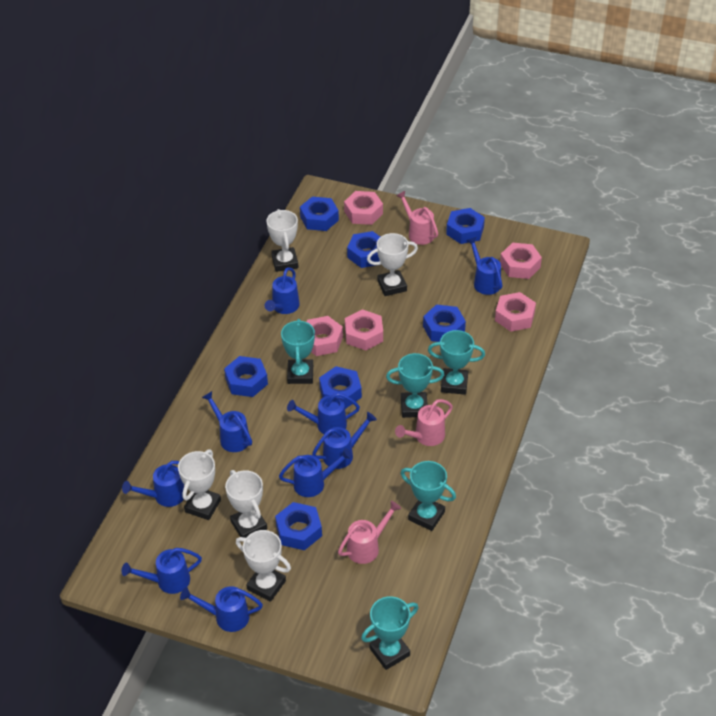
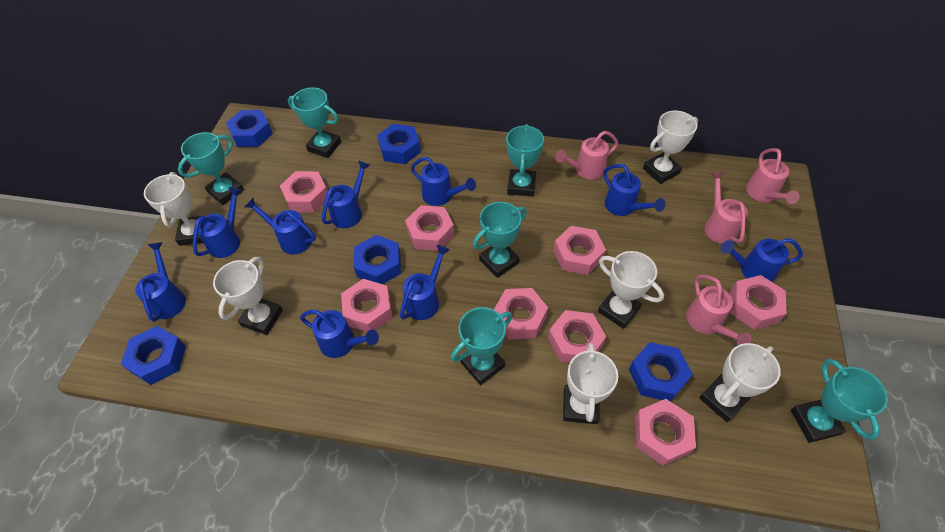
blue nut: [224,356,268,397] [275,502,322,550] [300,197,339,231] [319,366,362,409] [347,231,380,268] [423,304,466,342] [446,208,485,244] = 7 -> [121,326,186,385] [226,110,273,147] [354,235,401,284] [377,124,421,164] [629,342,692,402] = 5
pink nut: [307,316,343,356] [344,191,383,225] [345,309,383,351] [495,292,536,332] [500,243,542,279] = 5 -> [280,171,328,213] [341,279,393,332] [405,205,454,251] [494,288,548,339] [548,310,606,363] [553,226,606,275] [635,399,696,466] [730,275,787,330] = 8
pink watering can: [338,501,401,564] [395,399,453,446] [396,191,438,245] = 3 -> [555,131,618,180] [686,275,752,345] [704,172,748,244] [746,148,799,204] = 4
turquoise trophy: [281,319,315,384] [361,596,418,670] [386,353,444,418] [400,461,456,531] [428,330,485,395] = 5 -> [178,132,244,205] [288,87,341,158] [451,307,513,385] [473,202,527,278] [506,124,544,196] [791,359,888,443] = 6
white trophy: [178,450,221,520] [225,470,267,538] [236,530,291,602] [266,209,299,272] [367,233,418,296] = 5 -> [144,172,203,246] [213,257,283,335] [563,343,618,424] [598,251,664,329] [643,111,698,184] [699,343,781,422] = 6

